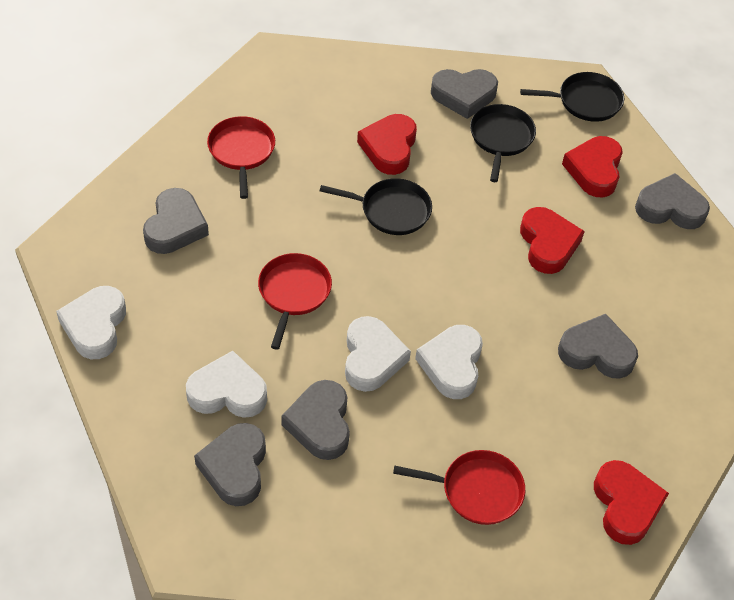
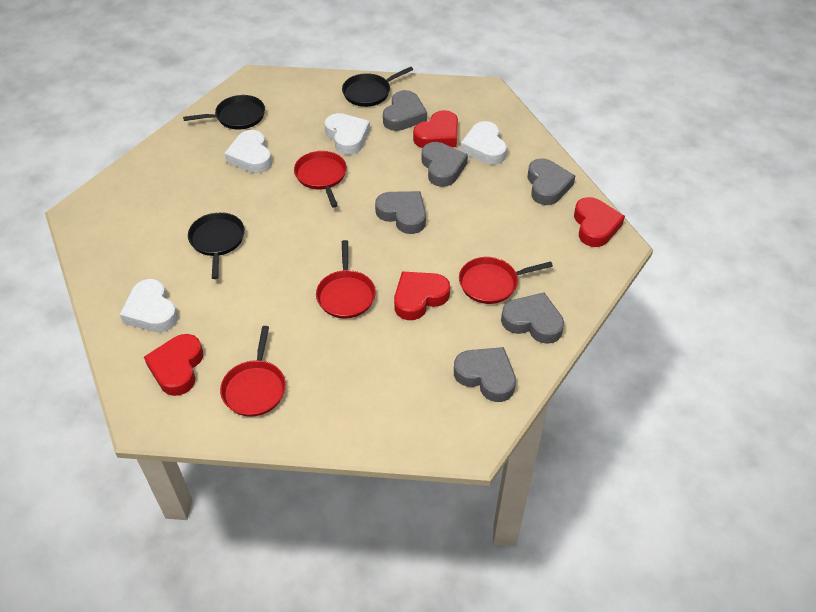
red pan: [207,116,275,199] [258,253,332,350] [393,450,525,525] = 3 -> [220,326,286,417] [294,151,347,208] [316,240,376,318] [459,257,553,304] = 4

